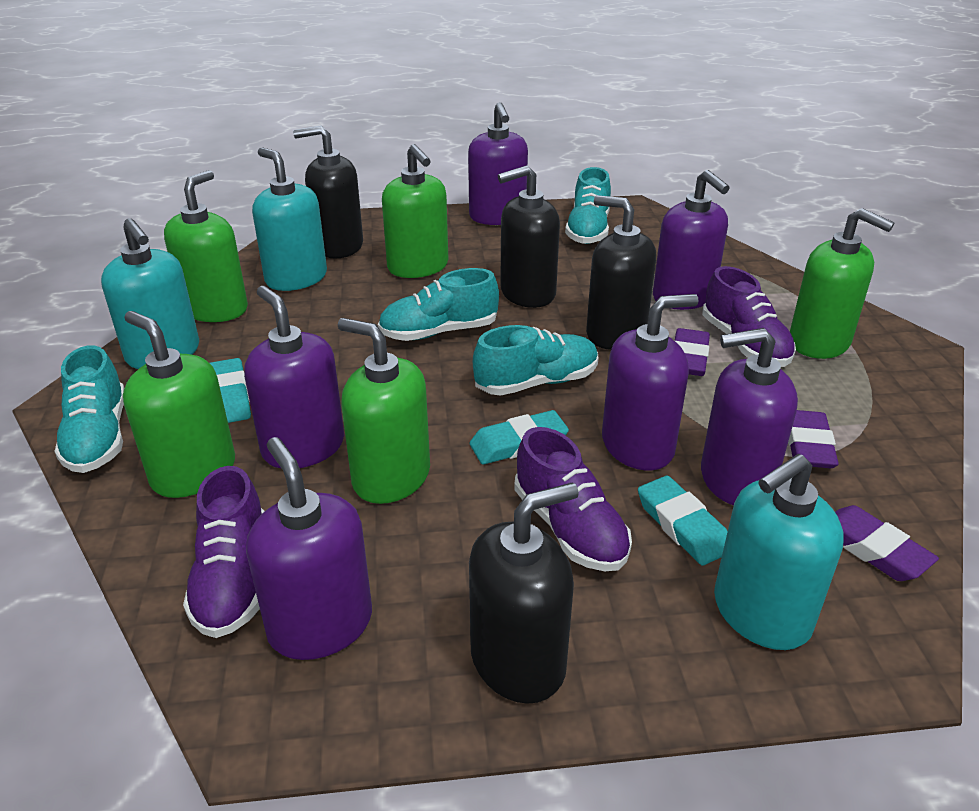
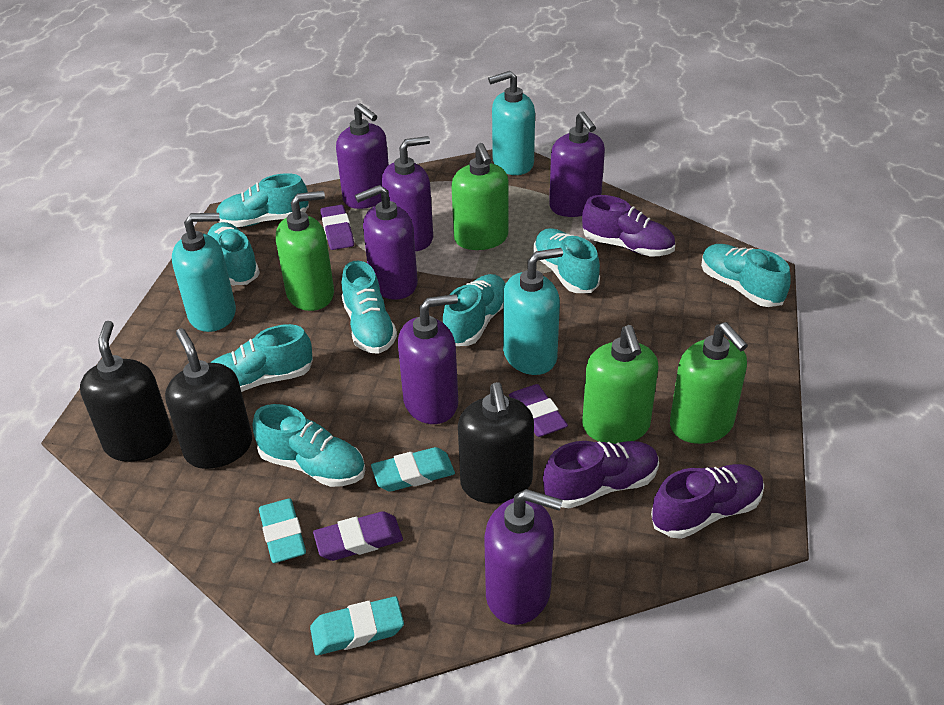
black soap dispenser: [293,126,363,259] [469,482,579,704] [498,165,560,308] [586,195,656,350] = 4 -> [80,321,173,462] [165,328,252,469] [458,382,534,504] = 3
green soap dispenser: [123,311,235,498] [164,170,248,322] [338,318,430,504] [382,144,449,278] [790,208,895,359] = 5 -> [276,191,334,311] [451,143,509,250] [582,325,658,444] [670,322,748,444] = 4
turquoise shoe: [54,345,124,473] [378,268,499,341] [473,325,598,396] [565,167,611,244] = 4 -> [207,222,260,285] [210,324,313,392] [216,173,309,227] [253,404,365,487] [342,261,397,354] [443,274,505,346] [533,228,600,293] [701,244,791,307] = 8

